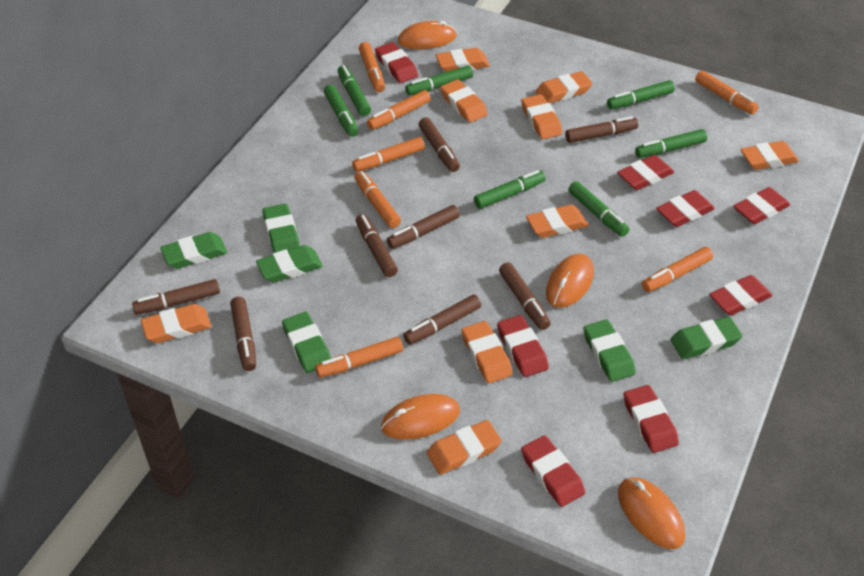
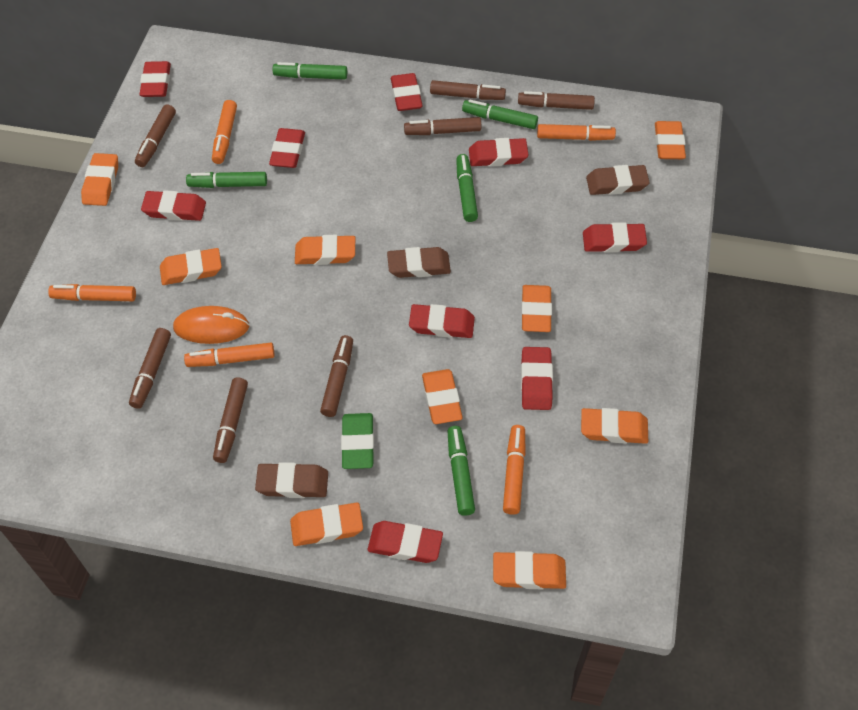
brown eraser: none = 0 -> [255,462,328,498] [387,247,451,278] [586,165,650,195] = 3
brown marker: [132,279,220,315] [230,297,256,371] [356,214,398,277] [387,205,460,249] [403,294,481,345] [419,117,460,172] [499,263,551,330] [565,116,638,143] = 8 -> [129,328,171,409] [135,104,176,167] [213,378,248,463] [320,335,353,417] [404,117,481,135] [430,80,506,100] [518,91,595,110] = 7
green eraser: [160,232,227,268] [256,245,323,283] [262,204,300,253] [282,312,331,373] [583,319,636,382] [670,317,742,359] = 6 -> [341,413,374,469] = 1
green marker: [324,85,359,137] [338,65,371,116] [405,66,473,96] [474,170,546,209] [568,181,629,237] [607,80,675,109] [635,129,707,158] = 7 -> [186,172,267,188] [273,62,347,80] [447,426,475,516] [456,154,478,222] [462,99,538,129] = 5
orange marker: [315,337,403,378] [352,137,425,172] [355,171,401,228] [359,42,385,92] [367,90,431,130] [642,247,713,292] [695,71,759,114] = 7 -> [48,284,136,301] [184,343,274,367] [212,100,237,164] [503,425,526,515] [537,124,616,141] = 5
orange mouse: [381,394,460,440] [398,21,456,49] [546,254,594,308] [618,477,685,549] = 4 -> [173,306,249,344] = 1
red eraser: [375,42,418,83] [497,315,549,377] [521,435,585,507] [617,155,674,190] [624,385,679,453] [656,190,715,227] [709,275,772,315] [733,187,790,224] = 8 -> [140,61,171,97] [141,190,206,221] [269,128,305,168] [368,521,443,563] [391,73,423,111] [409,304,475,338] [469,138,528,167] [521,347,553,410] [583,222,647,252] = 9

